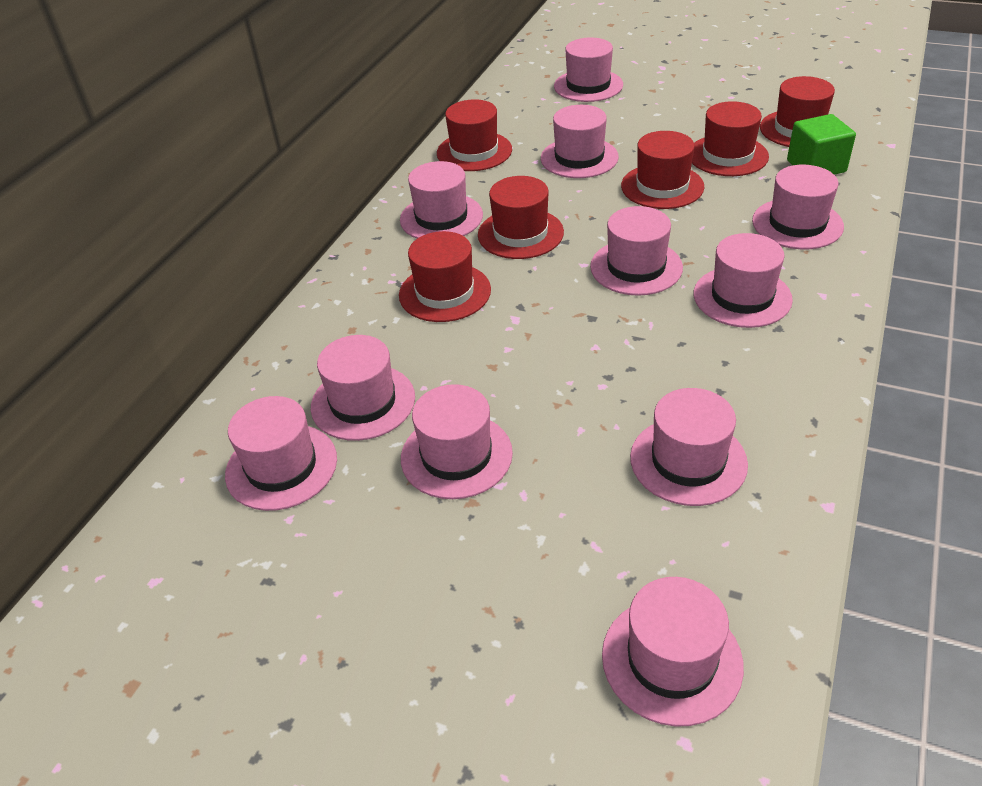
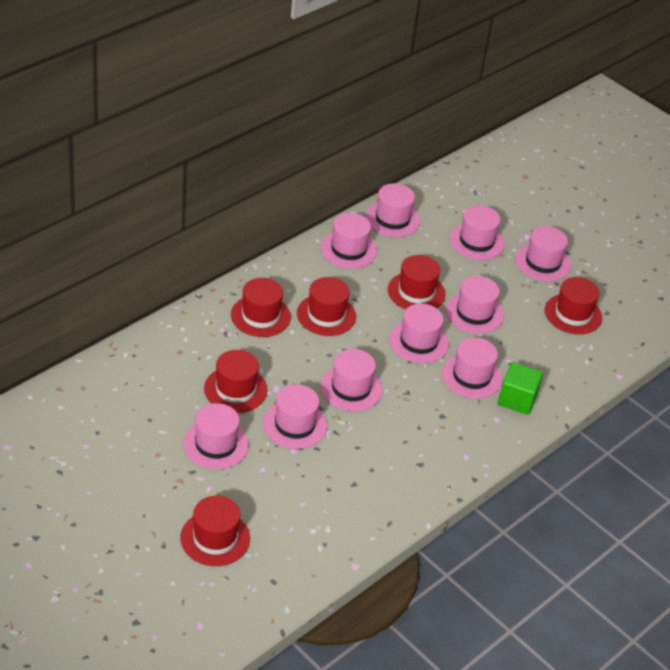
pink hat: [225,396,337,511] [311,335,415,441] [400,161,483,239] [401,384,513,499] [541,105,619,178] [554,38,623,102] [590,206,683,296] [602,577,744,727] [630,388,748,506] [694,233,793,328] [752,165,844,249] = 11 -> [183,403,249,469] [263,384,327,449] [320,349,382,411] [321,213,377,269] [365,183,420,237] [389,304,449,363] [442,337,502,399] [446,276,504,334] [449,205,505,260] [515,226,571,282] = 10

